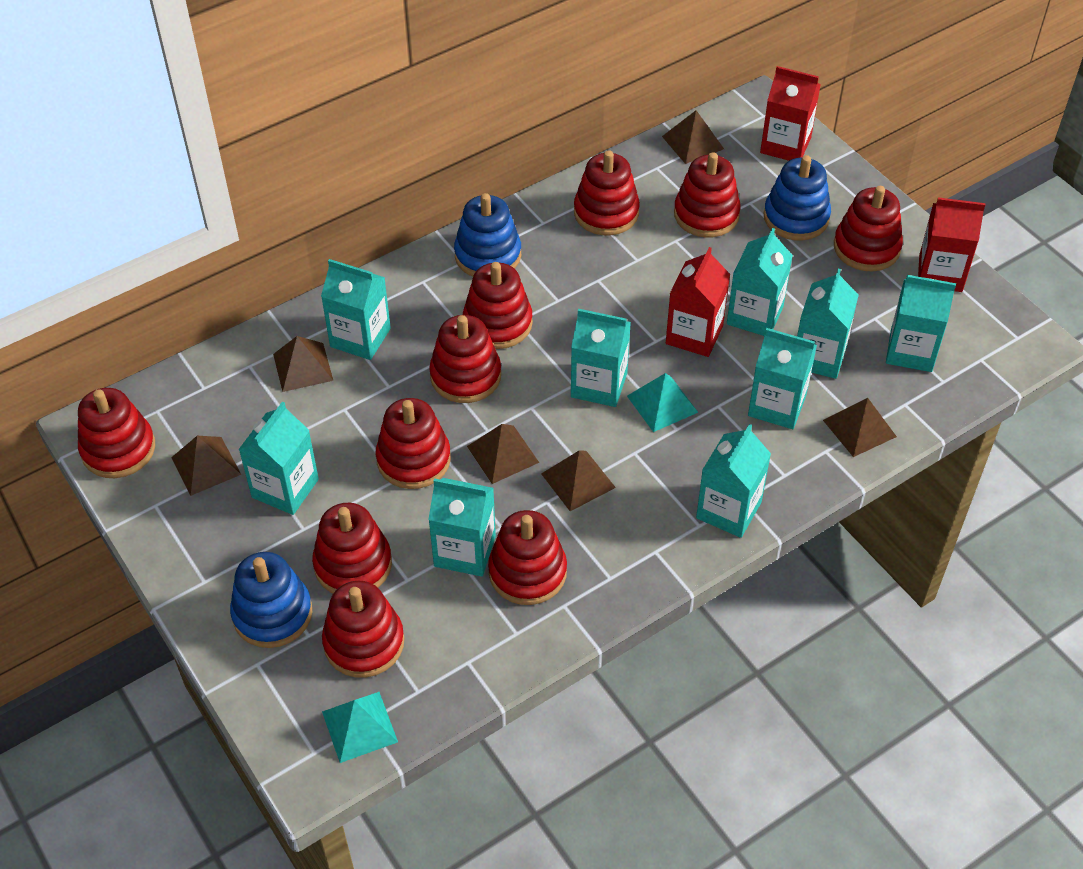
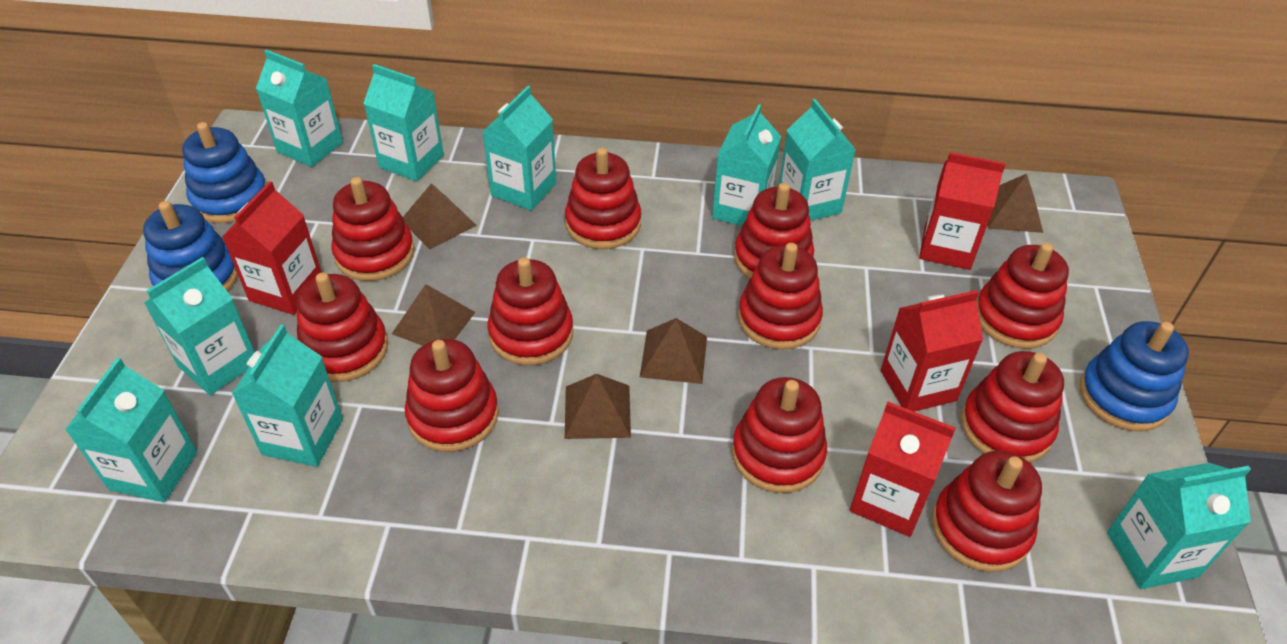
brown pyramid: [171,436,241,496] [273,336,333,392] [467,424,539,484] [541,450,616,511] [662,110,724,164] [823,398,897,457] = 6 -> [392,284,475,346] [403,183,477,249] [565,374,631,439] [640,318,707,384] [987,174,1043,233] = 5
red carton: [666,247,730,357] [760,66,821,161] [918,197,985,292] = 3 -> [222,181,322,315] [850,402,956,537] [881,290,983,412] [919,152,1006,270] = 4
red stacking toy: [78,388,155,478] [312,503,392,593] [322,581,404,678] [375,398,451,489] [429,315,501,403] [463,262,533,349] [488,510,567,605] [574,150,640,235] [674,152,741,237] [834,186,903,272] = 10 -> [297,273,388,382] [331,177,414,281] [405,339,499,452] [488,257,573,365] [565,148,641,249] [732,377,827,493] [734,183,814,279] [738,243,823,349] [932,451,1042,572] [961,351,1064,463] [976,243,1069,349] = 11
turquoise pyramid: [322,692,398,763] [627,373,698,432] = 2 -> none = 0

